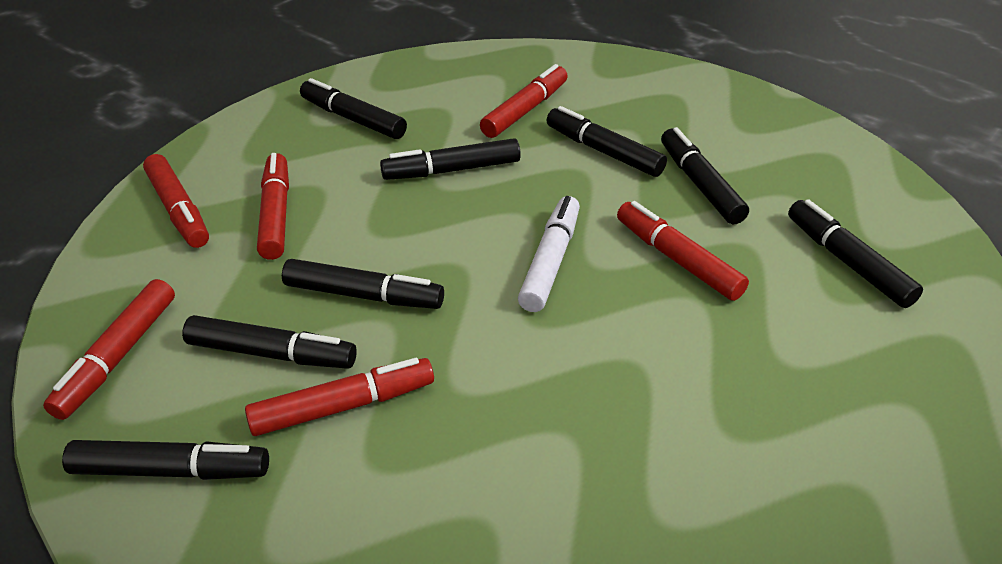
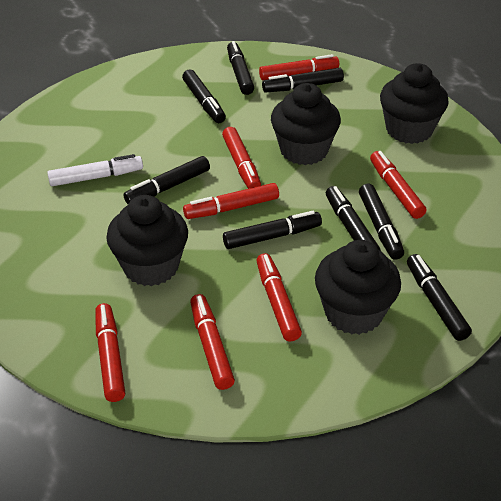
black cupcake: none = 0 -> [106,195,188,286] [271,83,341,165] [315,240,401,335] [380,63,449,144] = 4
red marker: [43,279,175,420] [143,154,209,248] [245,358,434,436] [257,153,289,260] [480,64,568,138] [617,201,749,301] = 6 -> [95,303,125,402] [183,183,279,219] [190,294,235,390] [222,127,261,189] [256,253,302,342] [259,54,339,80] [370,151,426,219] = 7

